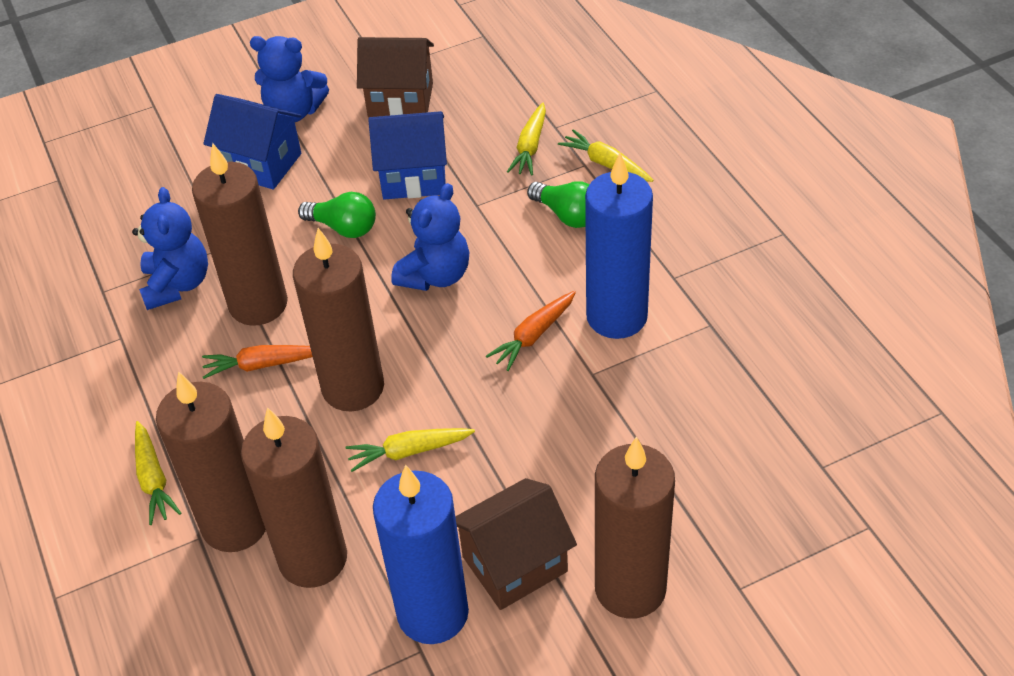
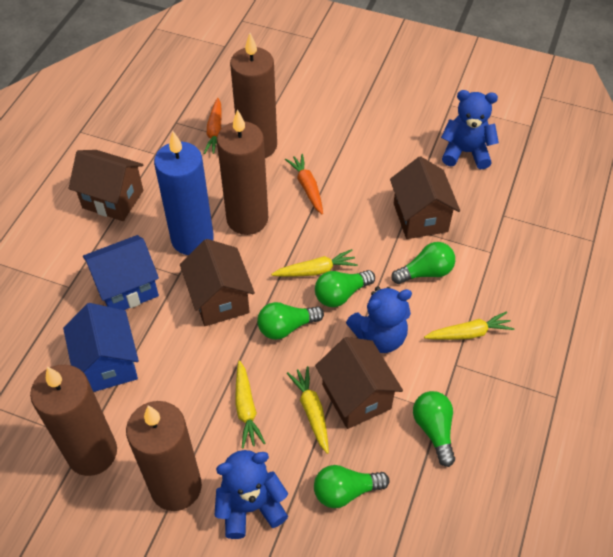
blue candle: [373,465,469,644] [585,153,653,339] = 2 -> [154,131,214,255] = 1
brown candle: [156,371,266,552] [192,143,288,326] [241,407,347,588] [293,228,384,412] [595,437,675,619] = 5 -> [30,365,117,476] [126,401,202,511] [217,109,268,235] [230,33,277,158] = 4
brown house: [357,37,434,118] [455,478,577,610] = 2 -> [69,150,144,221] [180,239,255,326] [315,337,403,429] [390,156,460,239] = 4
green light bulb: [298,192,376,238] [527,181,590,228] = 2 -> [257,302,324,340] [314,465,389,508] [315,270,375,307] [391,242,455,284] [413,391,455,467] = 5

